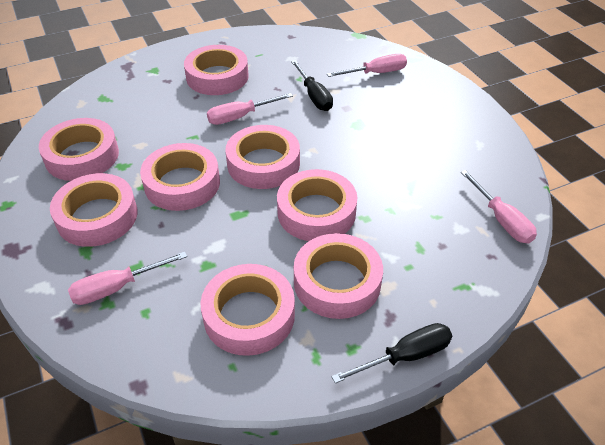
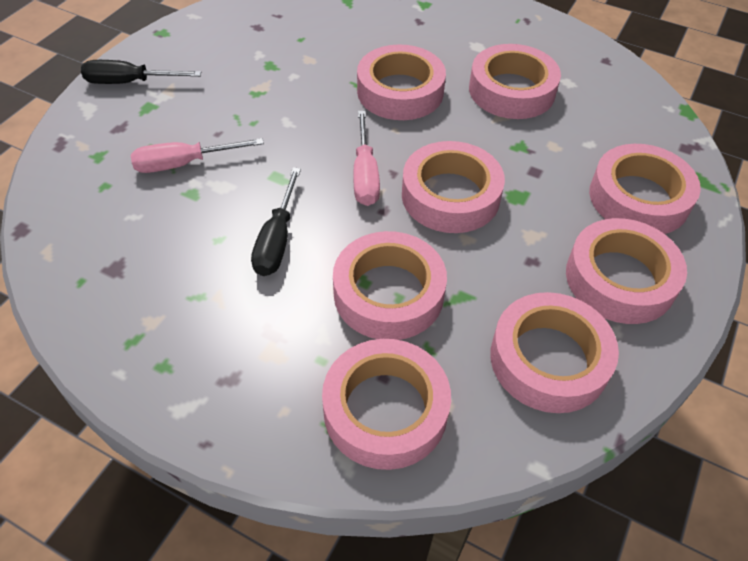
pink screwdriver: [68,252,187,305] [207,93,293,125] [327,54,407,77] [461,170,537,243] = 4 -> [131,138,264,173] [354,111,380,206] = 2

